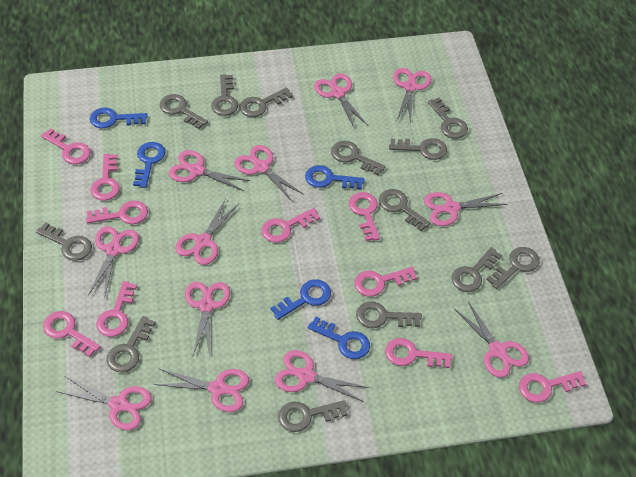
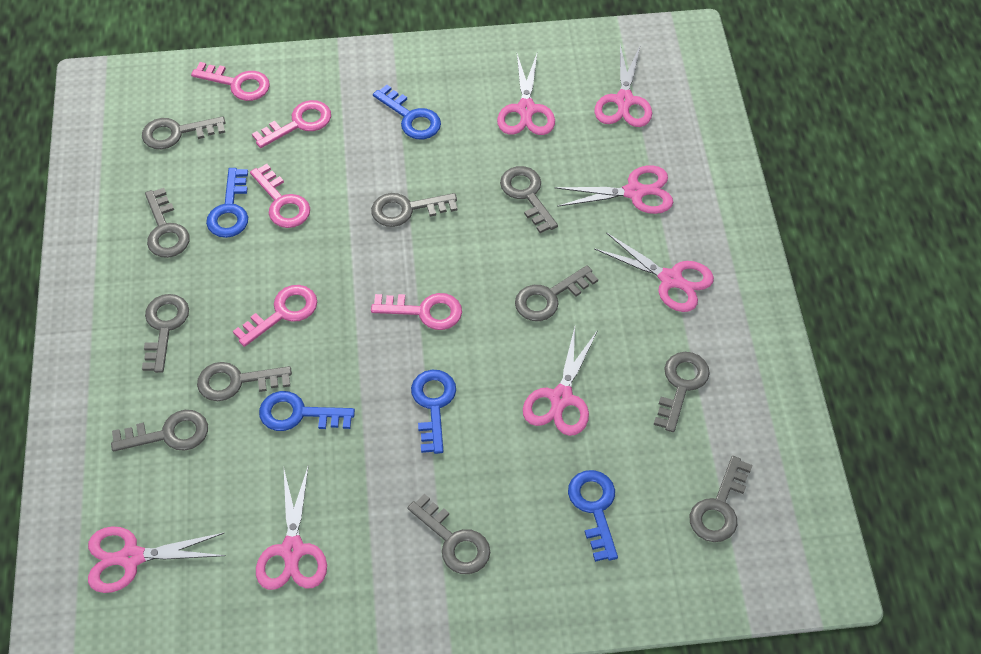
grey key: [36,222,92,261] [106,316,156,373] [159,94,208,129] [211,74,238,116] [240,88,293,117] [278,400,348,432] [331,141,386,175] [356,301,422,328] [379,189,431,231] [389,138,447,160] [428,98,468,139] [452,247,502,292] [486,247,540,289] = 13 -> [111,410,208,452] [142,116,225,149] [142,294,189,373] [145,188,190,258] [197,362,292,401] [371,193,458,227] [407,494,490,574] [500,166,558,233] [515,265,598,321] [654,352,710,432] [690,456,753,542] = 11
pink key: [41,128,91,164] [43,311,100,357] [86,201,148,224] [91,154,120,201] [96,281,137,337] [261,208,320,243] [349,192,380,241] [354,267,417,297] [385,338,452,368] [519,371,586,403] = 10 -> [191,62,270,101] [233,285,317,347] [250,164,310,228] [252,100,331,148] [371,293,462,330] = 5
pink scissors: [56,376,151,430] [88,226,139,299] [154,368,249,412] [169,150,250,191] [175,198,239,265] [185,282,230,356] [234,145,304,201] [275,350,369,402] [314,73,368,129] [393,68,431,124] [424,192,508,226] [455,301,529,378] = 12 -> [88,526,226,593] [256,465,327,590] [497,54,555,135] [523,327,598,436] [555,165,673,214] [594,232,714,312] [595,44,652,127] = 7

